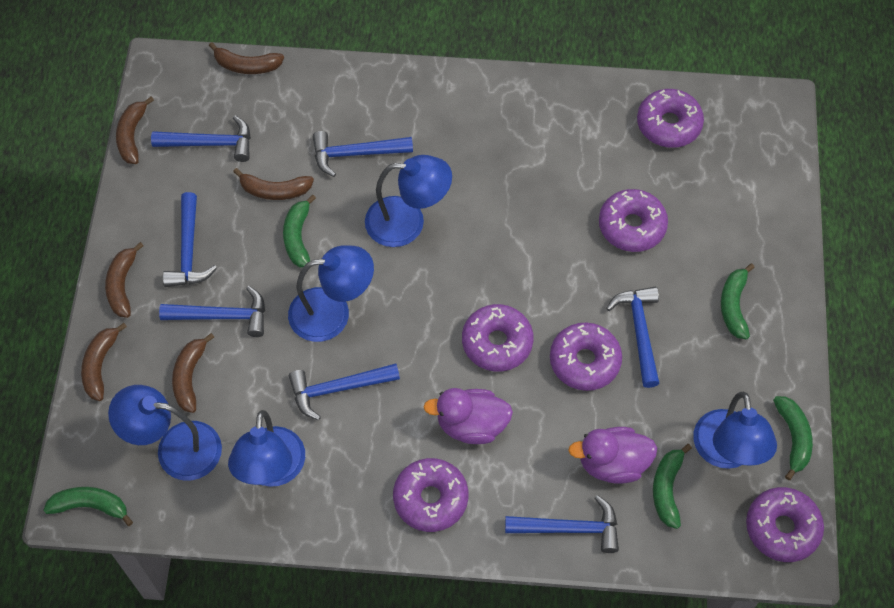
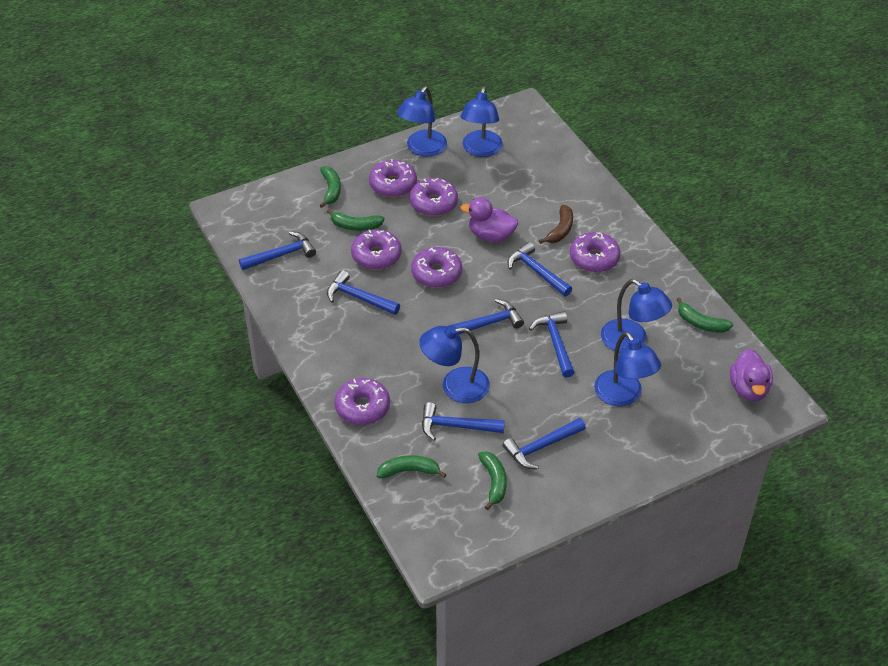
brown banana: [81,323,127,401] [105,242,144,318] [116,97,154,164] [172,333,214,413] [209,42,284,74] [233,168,314,200] = 6 -> [539,205,573,244] = 1

